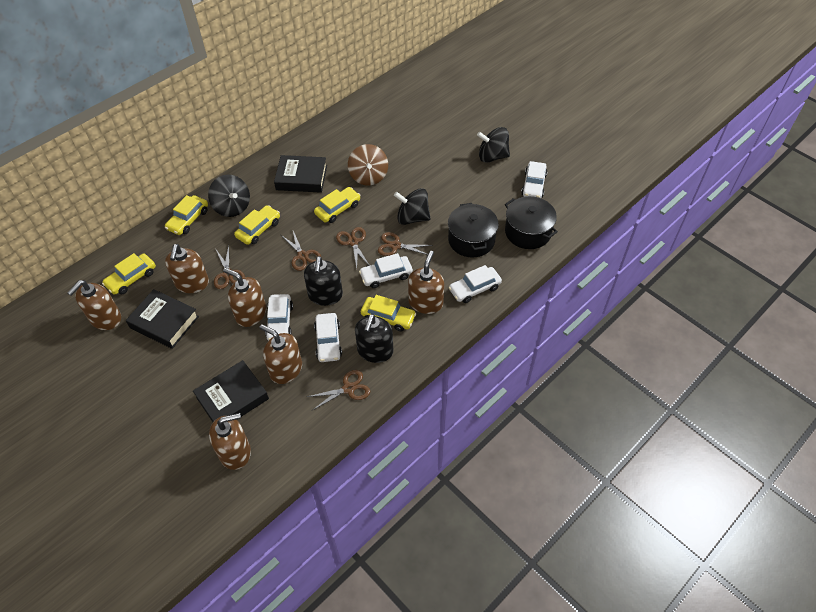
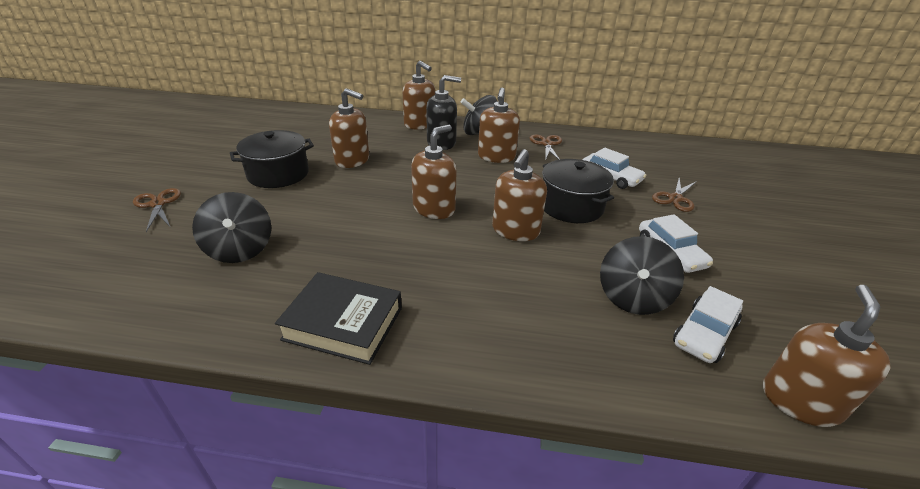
black book: [126,289,199,349] [193,360,269,422] [274,155,327,193] = 3 -> [275,272,402,365] = 1
black soap dispenser: [304,256,343,306] [355,314,393,363] = 2 -> [426,75,461,150] = 1
brown scissors: [214,246,245,289] [281,231,321,271] [307,370,370,410] [336,227,369,268] [378,232,432,256] = 5 -> [133,188,181,232] [530,135,562,161] [652,178,697,212] = 3
brown spinning top: [348,144,388,185] = 1 -> none = 0
white car: [265,294,293,341] [314,313,342,362] [359,253,413,288] [449,265,502,303] [521,161,547,198] = 5 -> [583,148,646,189] [639,214,713,273] [673,286,743,363] = 3
yellow car: [102,253,156,295] [165,195,208,235] [234,205,280,245] [314,187,360,223] [361,295,416,331] = 5 -> none = 0

